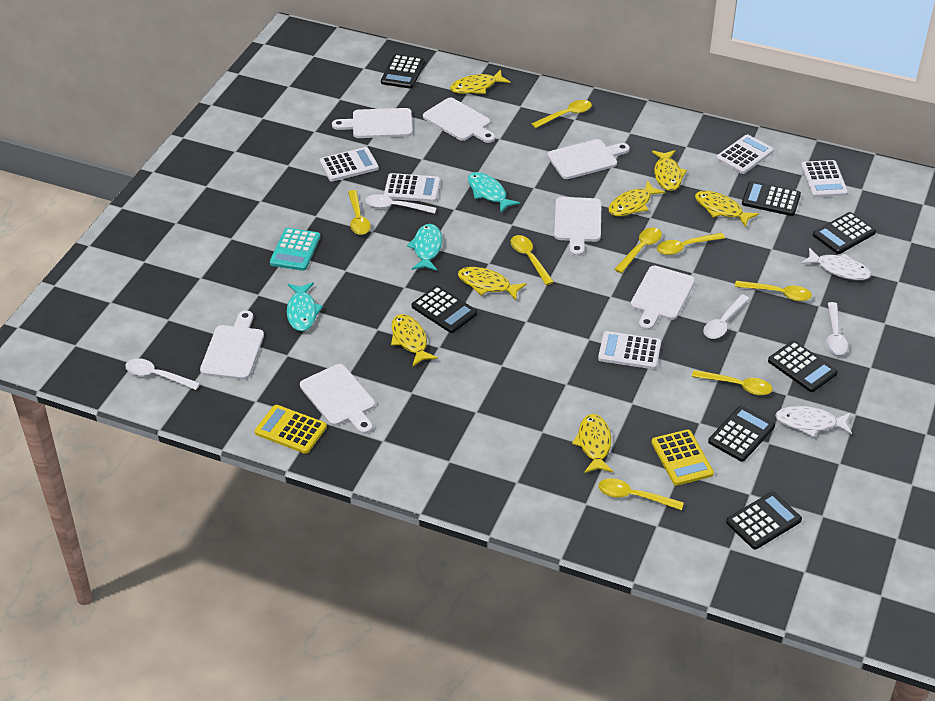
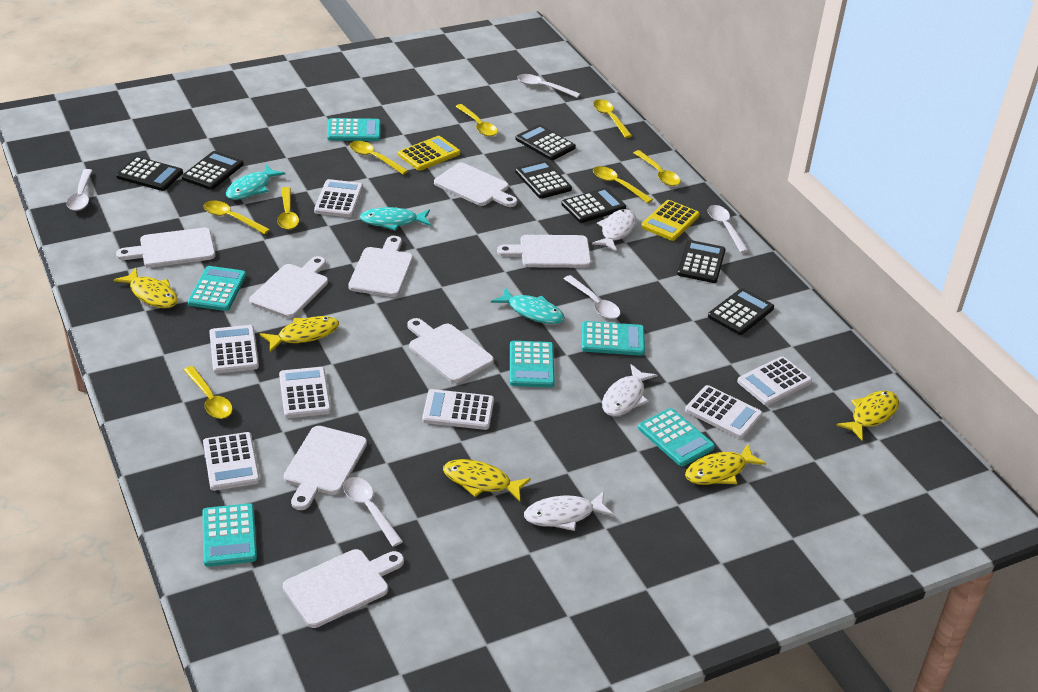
turquoise calculator: [270,228,320,271] = 1 -> [188,266,246,311] [202,503,257,567] [327,118,381,141] [510,341,555,388] [581,321,645,356] [638,408,715,466] = 6
white calculator: [320,147,379,181] [384,173,440,202] [598,331,661,369] [716,134,774,174] [801,160,848,198] = 5 -> [203,432,260,491] [209,325,259,374] [279,367,331,418] [314,179,363,217] [422,389,494,430] [685,385,763,439] [737,356,812,406] = 7
white cutting board: [200,311,264,380] [300,364,375,434] [332,108,413,138] [423,98,495,143] [547,139,630,179] [554,197,602,256] [631,266,695,330] = 7 -> [116,228,215,267] [249,256,328,318] [283,549,404,628] [284,426,367,510] [348,236,413,297] [407,318,494,383] [434,163,517,207] [497,235,591,268] = 8
white fish: [775,406,852,437] [801,248,871,280] = 2 -> [524,491,614,531] [592,209,636,252] [602,364,657,416] = 3
white spoon: [125,358,200,390] [365,194,436,214] [703,294,749,339] [826,302,848,355] = 4 -> [67,169,93,211] [343,477,403,547] [517,74,580,98] [564,275,620,319] [708,205,749,253] = 5
yellow fish: [391,314,438,366] [450,70,510,94] [458,267,527,300] [572,414,613,473] [609,180,665,216] [652,150,687,191] [695,191,759,227] = 7 -> [113,268,178,308] [260,316,339,352] [443,459,531,501] [685,444,766,485] [836,391,899,441] = 5

